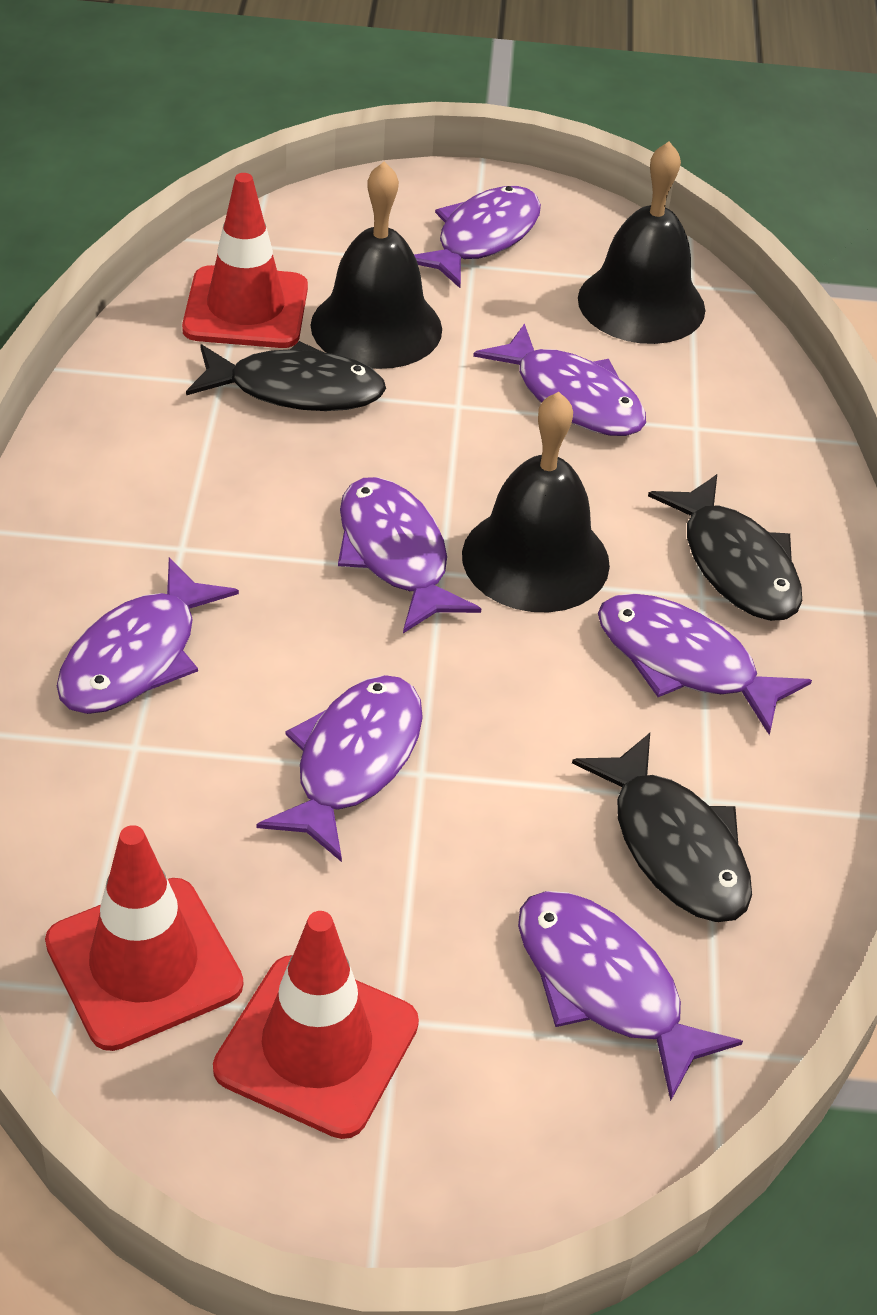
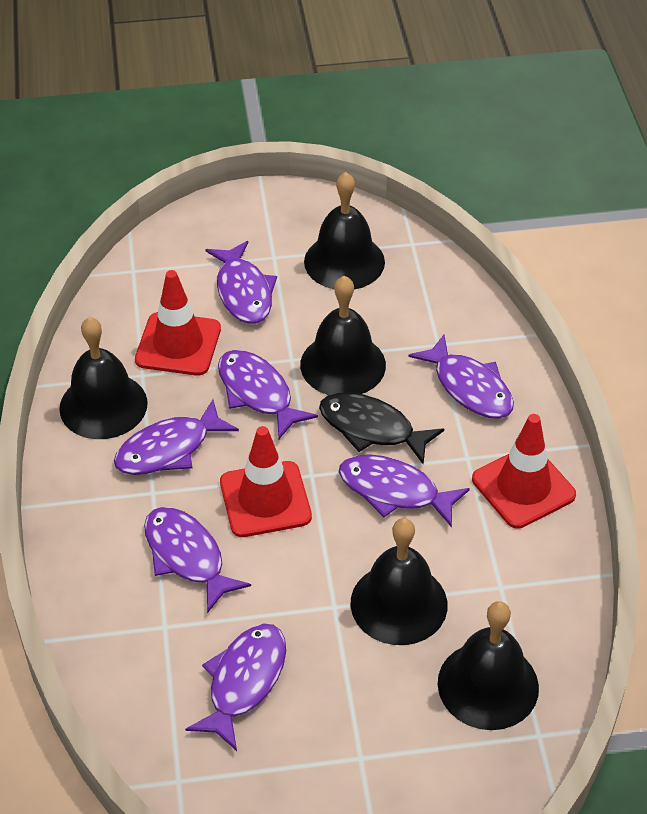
black bell: [311,162,442,369] [462,392,610,612] [578,141,705,344] = 3 -> [59,317,148,439] [300,276,386,395] [304,172,385,290] [351,518,448,645] [438,601,539,730] = 5
black fish: [186,341,386,411] [572,733,752,922] [648,474,802,621] = 3 -> [319,392,444,464] = 1

